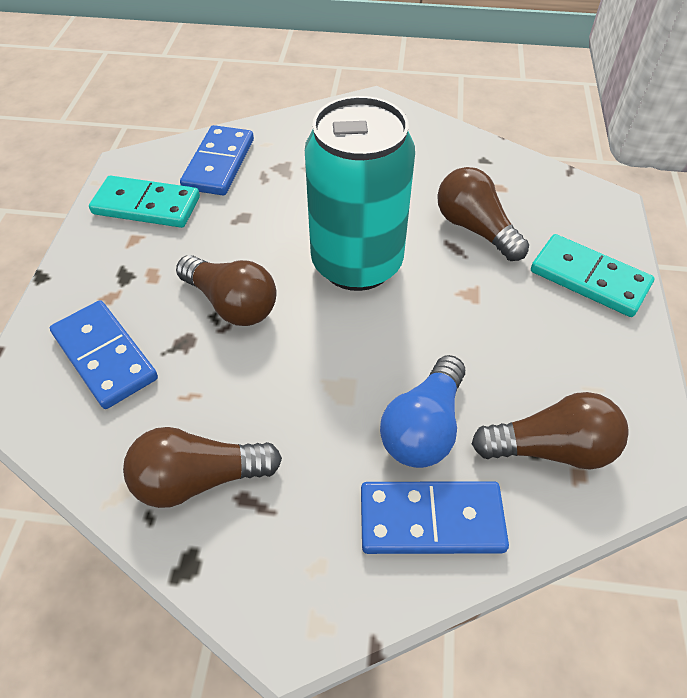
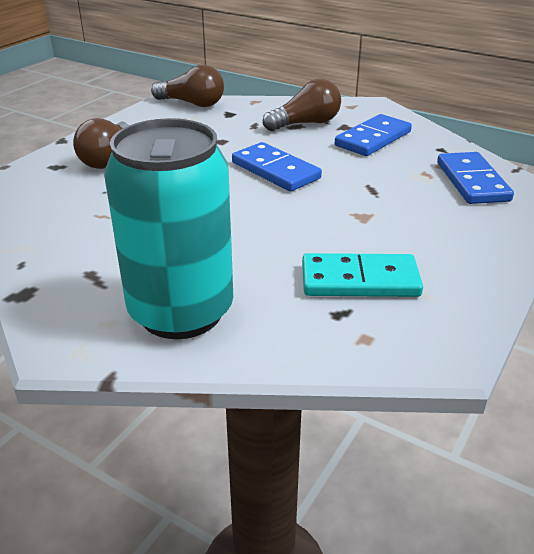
blue light bulb: [380,355,465,468] = 1 -> none = 0
brown light bulb: [123,427,282,508] [176,255,276,326] [437,167,529,261] [472,392,629,469] = 4 -> [73,118,129,169] [151,65,224,107] [263,79,341,131] = 3
turquoise domino: [89,175,200,228] [531,234,654,317] = 2 -> [302,253,423,297] = 1

